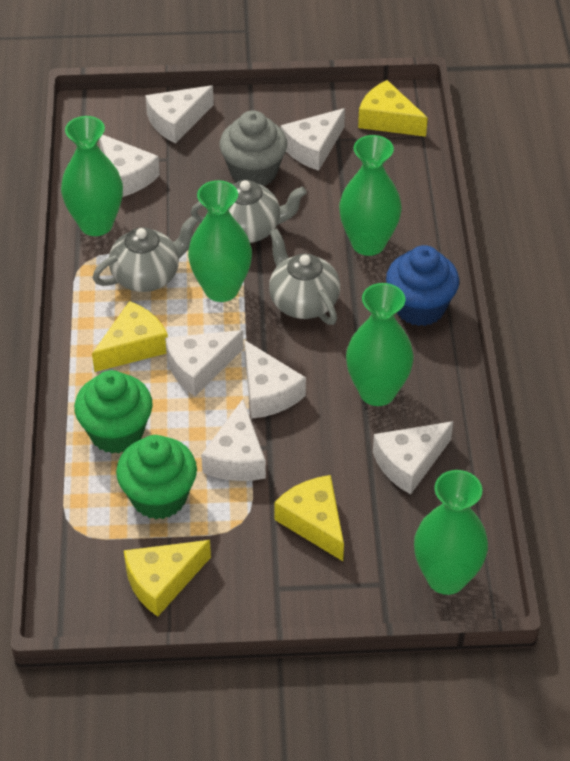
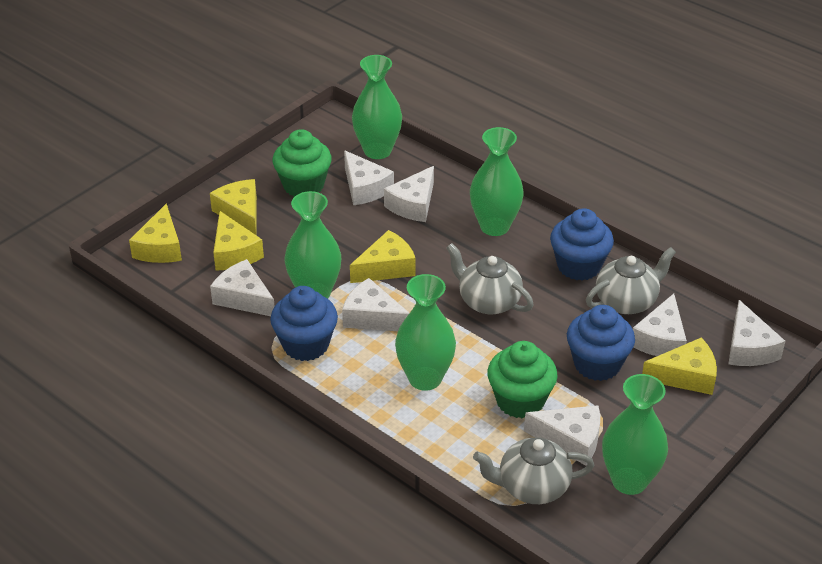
blue cupcake: [386,245,459,326] = 1 -> [270,286,338,361] [550,208,614,281] [567,305,635,381] = 3
grey cupcake: [219,110,287,186] = 1 -> none = 0
yellow cheese: [92,301,168,372] [124,540,211,617] [274,475,344,561] [358,80,428,137] = 4 -> [129,203,182,263] [210,179,257,235] [213,211,264,271] [350,230,416,283] [642,337,717,395] = 5

